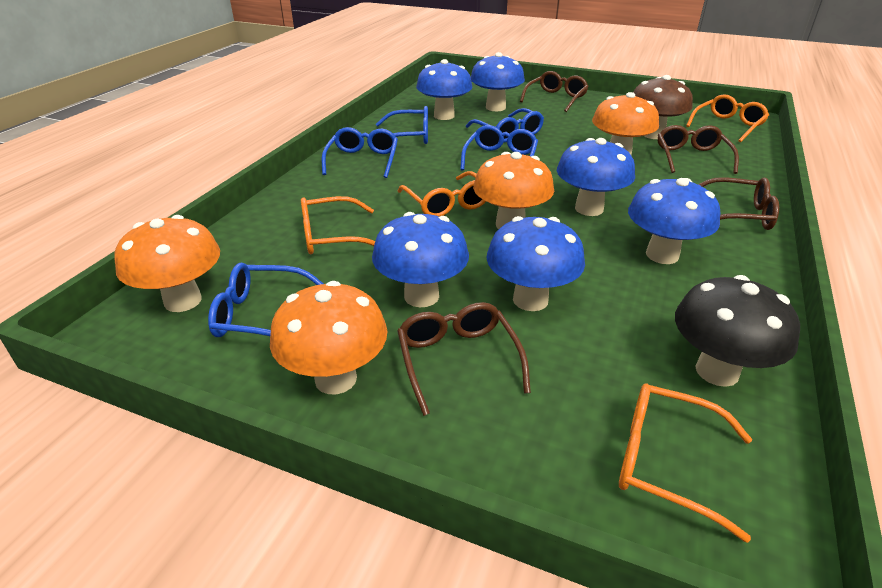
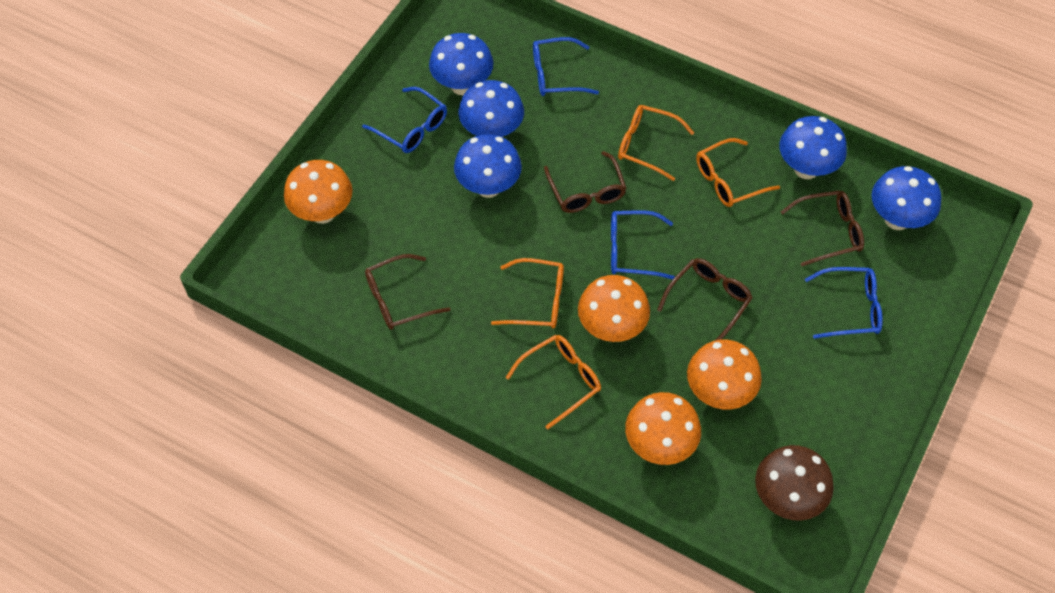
black mushroom: [675,275,800,387] = 1 -> none = 0
blue glasses: [208,262,324,337] [322,127,398,178] [376,106,428,144] [460,125,538,170] [466,108,544,143] = 5 -> [362,87,447,153] [533,37,599,96] [611,210,675,279] [805,267,883,339] = 4
blue mushroom: [372,212,469,307] [416,59,472,120] [471,52,525,111] [487,216,585,311] [557,138,635,216] [628,178,720,264] = 6 -> [429,33,493,95] [454,134,522,198] [458,80,524,137] [779,116,847,179] [872,166,941,230] = 5

